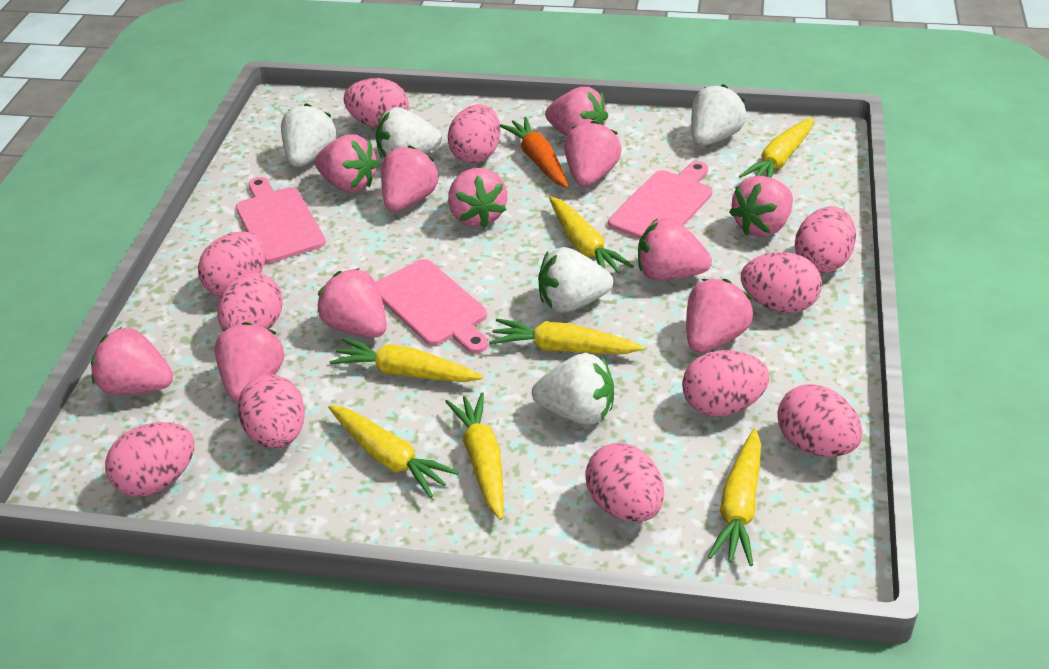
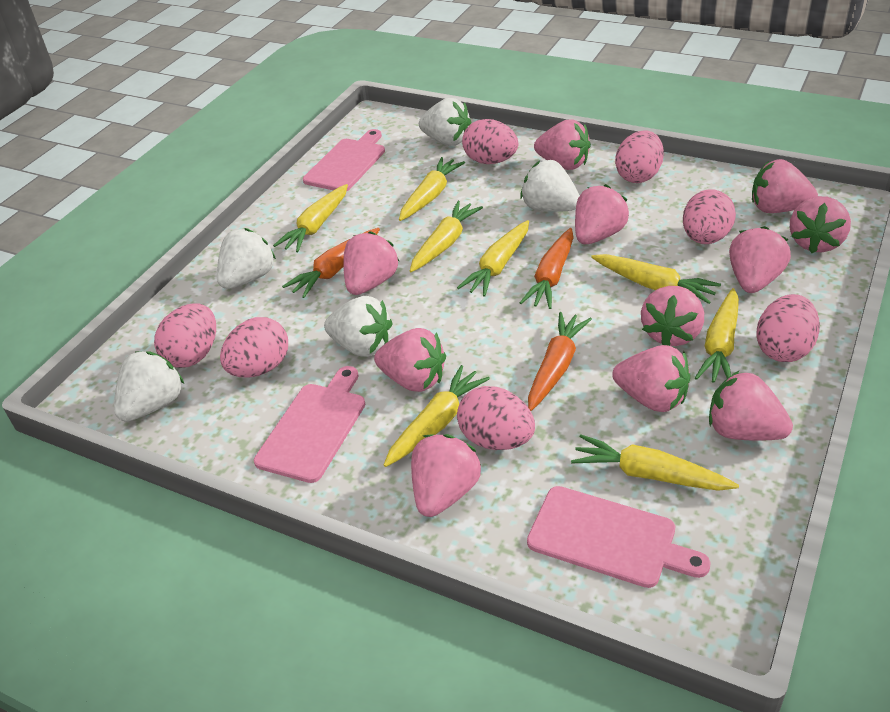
orange carrot: [500,117,568,188] = 1 -> [282,228,380,298] [520,228,574,309] [528,312,592,411] = 3
pink egg: [105,422,195,497] [198,231,266,296] [217,273,283,329] [237,374,305,449] [344,78,409,128] [448,104,501,163] [585,443,664,522] [682,350,770,416] [741,252,822,313] [777,384,863,457] [794,206,856,273] = 11 -> [154,303,216,368] [220,317,288,377] [457,386,535,450] [462,119,518,164] [615,130,664,183] [683,189,736,244] [756,294,820,362] = 7
yellow carrot: [328,405,459,498] [330,338,483,382] [445,392,504,520] [489,318,644,354] [549,196,634,273] [708,429,761,566] [739,117,814,178] = 7 -> [273,184,348,252] [383,365,490,467] [399,157,465,221] [410,201,483,272] [457,220,529,297] [571,435,739,491] [591,254,721,304] [695,288,739,383] = 8

